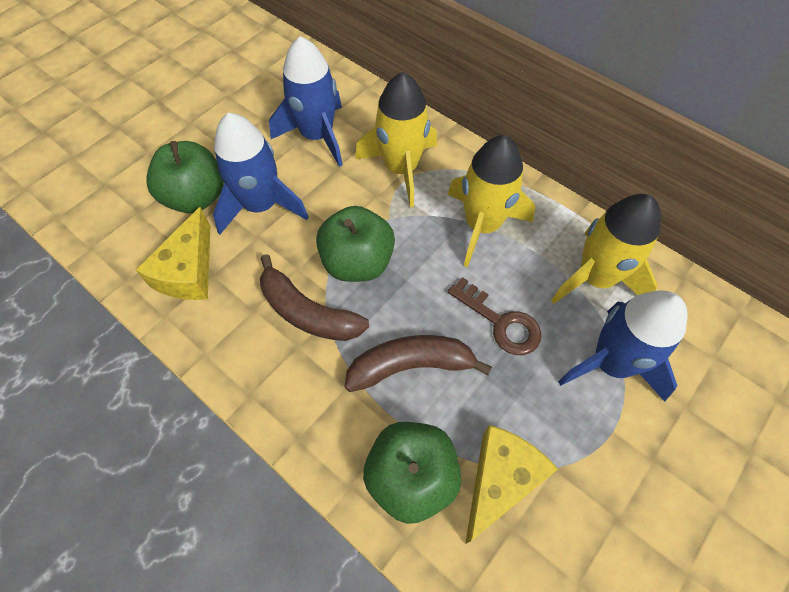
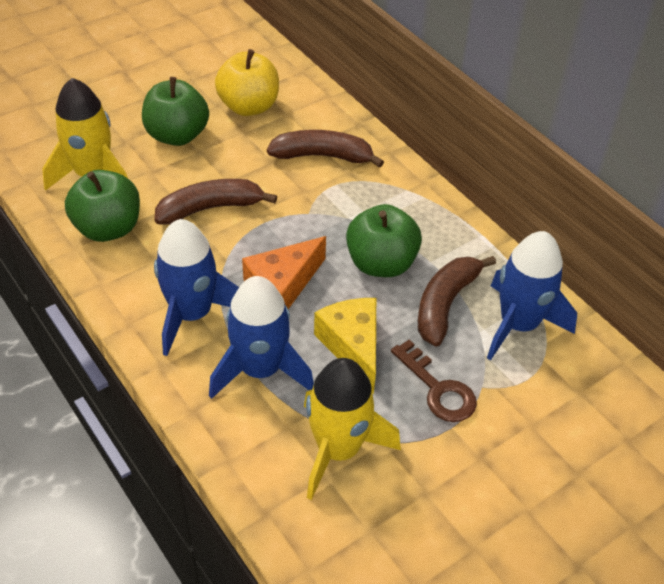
brown banana: [260,254,369,341] [344,335,492,392] = 2 -> [155,179,277,224] [267,130,384,168] [418,256,496,347] = 3
orange cheese: none = 0 -> [242,236,326,309] = 1
yellow apple: none = 0 -> [215,49,279,116] = 1
yellow cheese: [136,207,210,300] [465,425,558,544] = 2 -> [314,298,376,395] = 1
yellow rocket: [355,72,437,207] [448,135,535,267] [551,194,661,304] = 3 -> [42,78,128,191] [304,358,401,500] = 2

